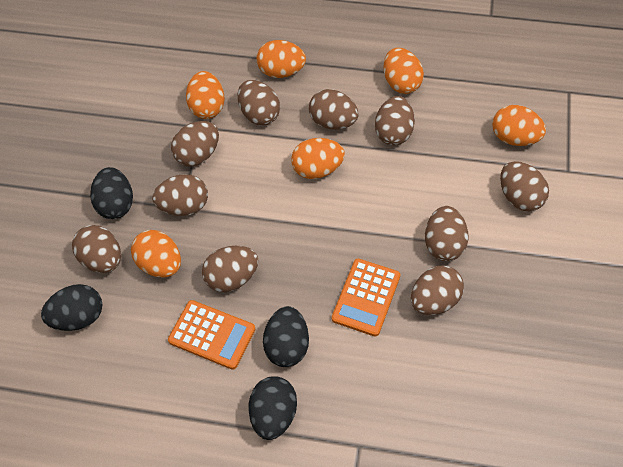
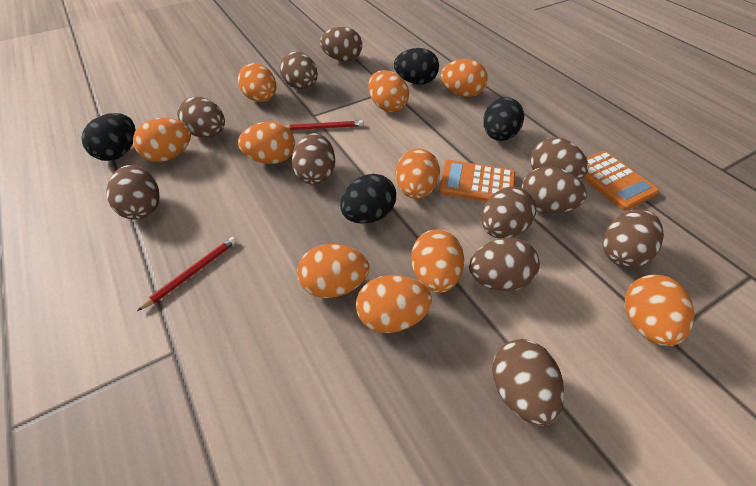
brown egg: [72,225,121,273] [152,174,208,216] [171,121,219,167] [202,246,258,292] [238,80,280,125] [309,89,359,130] [375,96,415,145] [411,265,464,315] [425,206,468,261] [500,161,549,211] = 10 -> [106,165,160,220] [177,97,225,138] [280,51,318,89] [292,133,335,185] [320,27,362,62] [469,237,540,291] [482,187,536,239] [492,339,564,426] [521,166,587,213] [530,138,588,180] [602,209,664,268] = 11
orange egg: [131,230,181,278] [186,71,225,119] [257,40,306,78] [291,138,345,179] [384,48,424,94] [492,105,546,146] = 6 -> [133,118,191,162] [237,63,277,102] [238,122,295,164] [297,244,369,298] [356,275,432,333] [368,70,409,112] [396,148,440,199] [411,229,464,293] [441,59,488,97] [625,275,694,346] = 10
red pencil: none = 0 -> [137,237,237,311] [286,120,363,130] = 2

